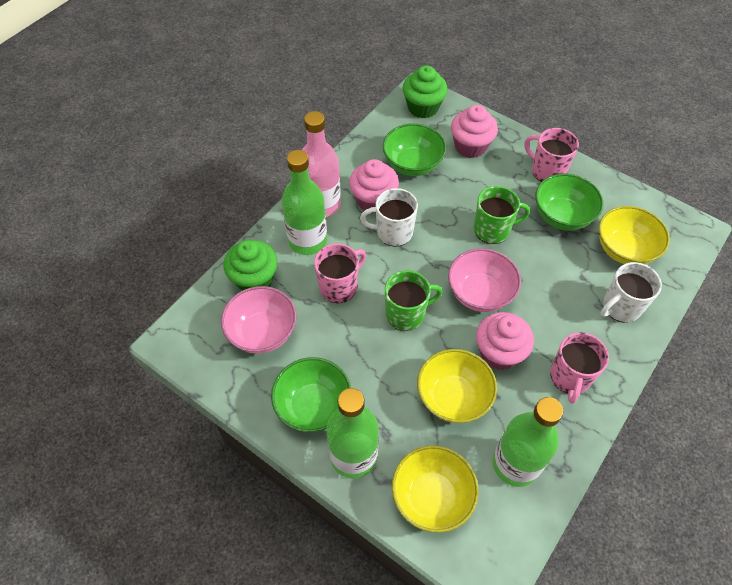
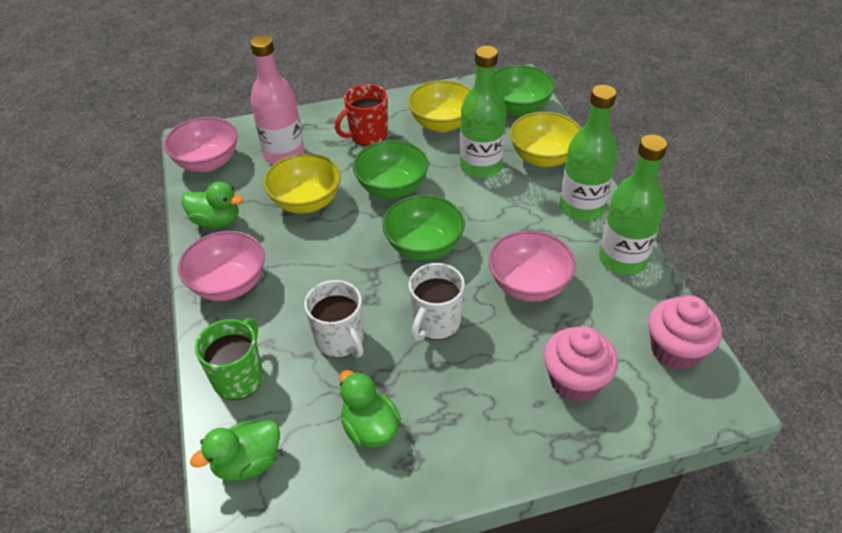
green cupcake: [223,240,278,291] [403,65,448,118] = 2 -> none = 0
green duck: none = 0 -> [181,182,243,228] [190,420,280,481] [339,370,401,448] = 3
green mug: [385,270,442,331] [474,186,530,244] = 2 -> [195,318,263,400] = 1
pink bowl: [221,286,296,354] [448,248,521,312] = 2 -> [164,117,238,172] [178,231,265,301] [488,230,576,302] = 3
pink cupcake: [349,159,399,213] [451,105,498,158] [476,312,534,370] = 3 -> [544,326,618,402] [648,295,722,370] = 2
pink mug: [314,243,366,303] [524,128,579,182] [550,332,609,404] = 3 -> none = 0
red mug: none = 0 -> [335,84,388,146] = 1

